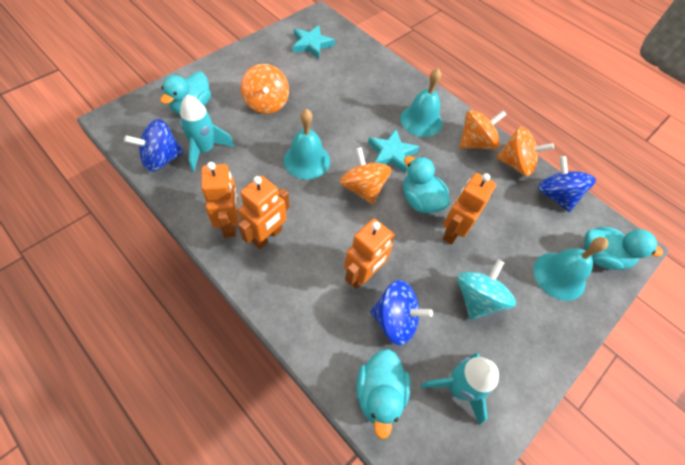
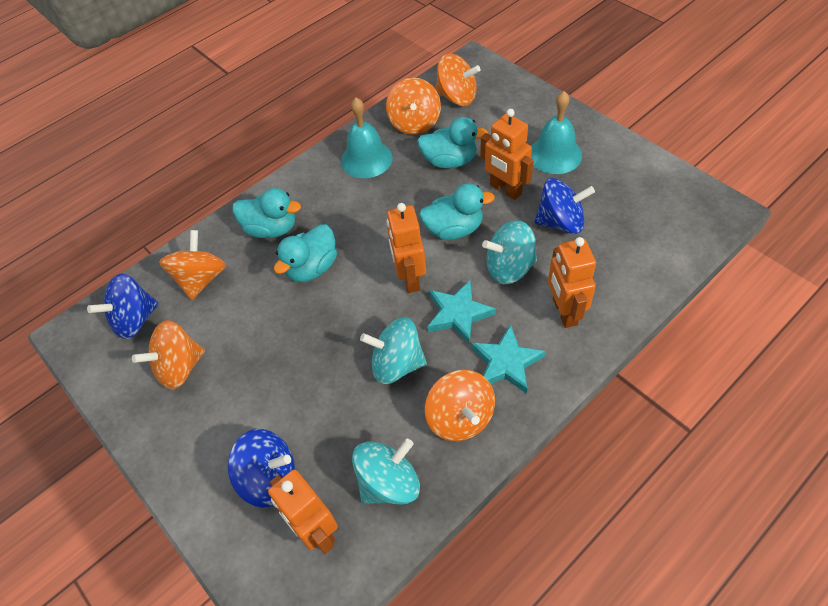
orange spinning top: [241,64,289,114] [340,147,392,205] [460,110,507,150] [496,127,554,176] = 4 -> [132,320,205,389] [159,230,226,300] [386,78,441,135] [425,370,495,441] [436,54,481,106] = 5
turquoise bell: [283,109,330,180] [400,68,443,137] [533,237,608,301] = 3 -> [341,98,393,178] [531,91,582,174] = 2
turquoise rocket: [180,95,235,172] [421,353,499,425] = 2 -> none = 0
turquoise spinning top: [457,260,516,320] = 1 -> [352,439,420,504] [360,317,427,384] [482,220,537,284] = 3

